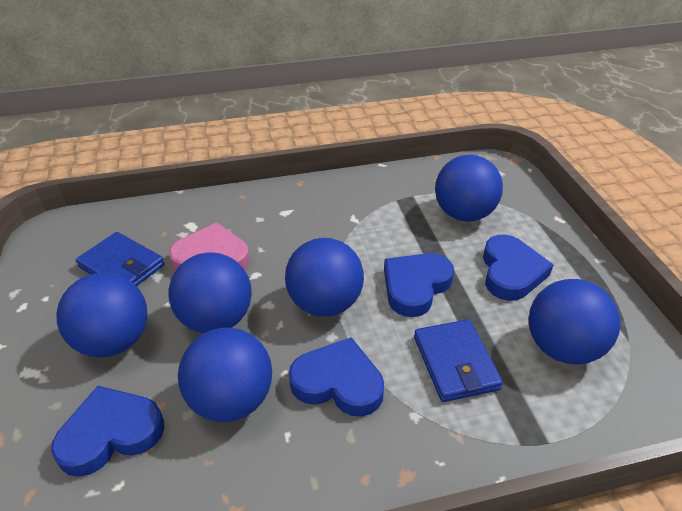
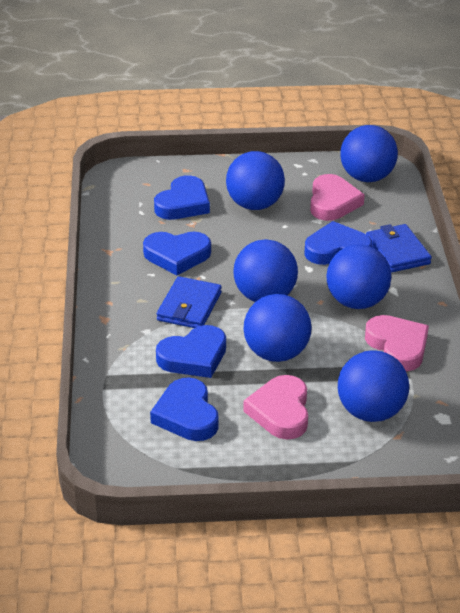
blue heart: [51,386,164,477] [289,337,384,417] [384,253,454,317] [483,234,554,301] = 4 -> [143,232,211,275] [150,378,219,441] [154,175,210,220] [156,325,226,378] [304,221,372,265] = 5
pink heart: [169,223,250,271] = 1 -> [243,375,308,440] [310,174,365,221] [365,315,429,371] = 3

